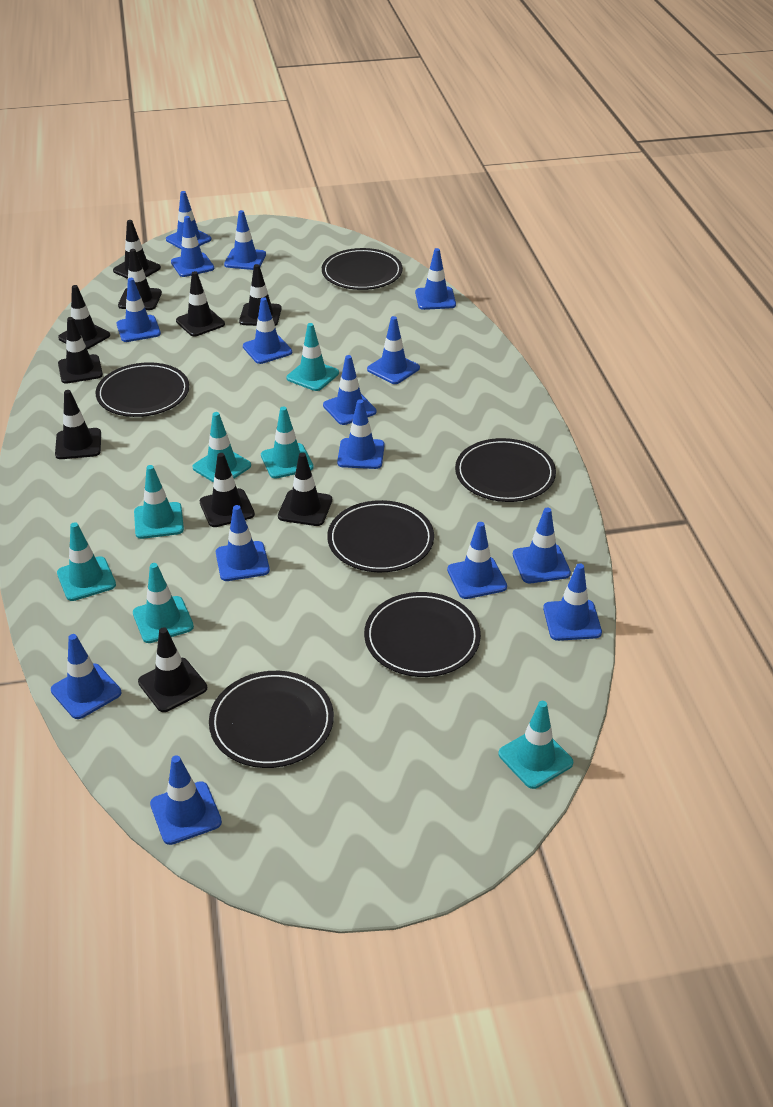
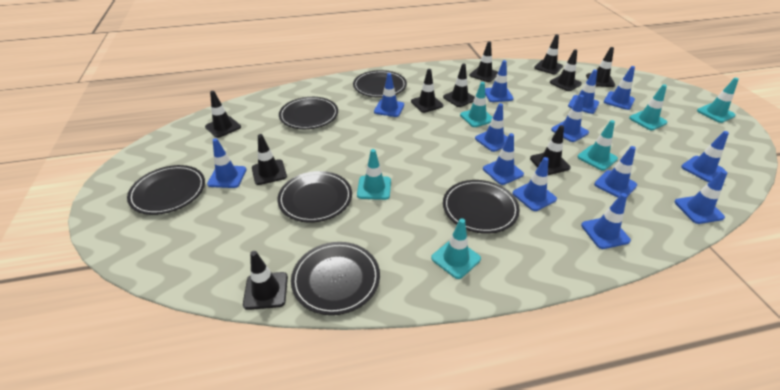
blue traffic cone: [51,634,121,719] [117,278,161,342] [150,755,222,845] [166,191,212,249] [171,216,215,277] [216,505,270,581] [224,210,266,270] [243,297,292,364] [323,355,377,425] [337,399,384,469] [367,316,420,384] [415,248,456,310] [447,522,507,599] [513,508,571,583] [543,563,602,641] = 15 -> [207,138,247,188] [374,73,404,117] [475,103,508,152] [483,133,524,185] [485,60,514,102] [513,157,557,211] [551,95,589,142] [568,70,599,114] [581,193,631,249] [594,146,637,198] [604,66,635,110] [674,170,727,224] [681,131,729,182] = 13
turquoise traffic cone: [57,522,116,601] [133,563,194,643] [134,465,184,539] [192,412,251,483] [261,406,314,479] [286,323,339,391] [498,701,573,789] = 7 -> [357,149,391,200] [431,218,481,279] [460,82,493,127] [577,120,618,171] [629,84,667,130] [697,78,739,123] = 6

